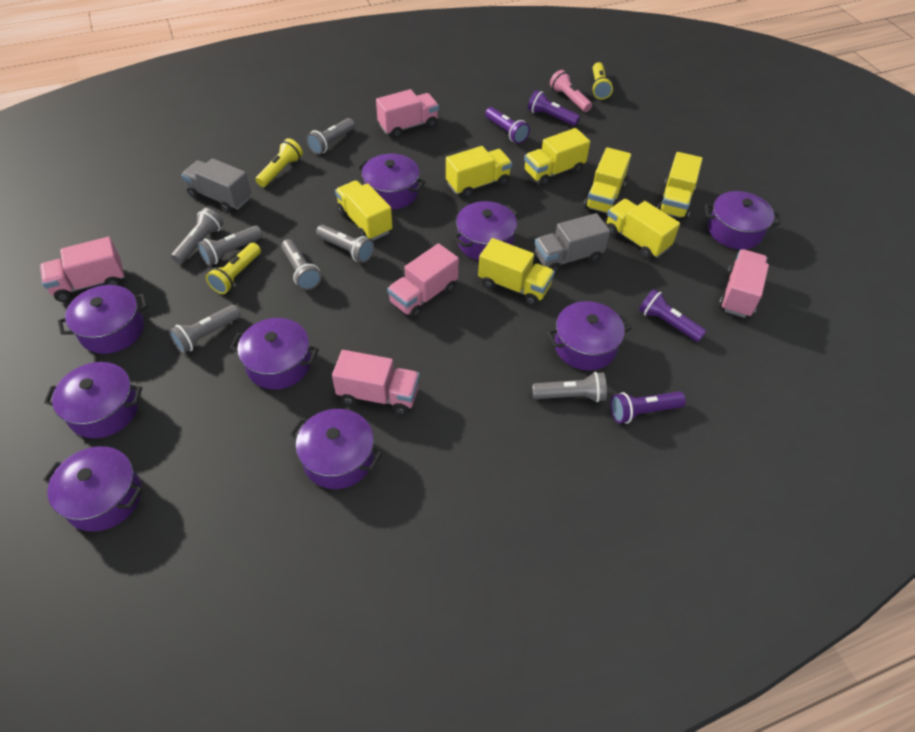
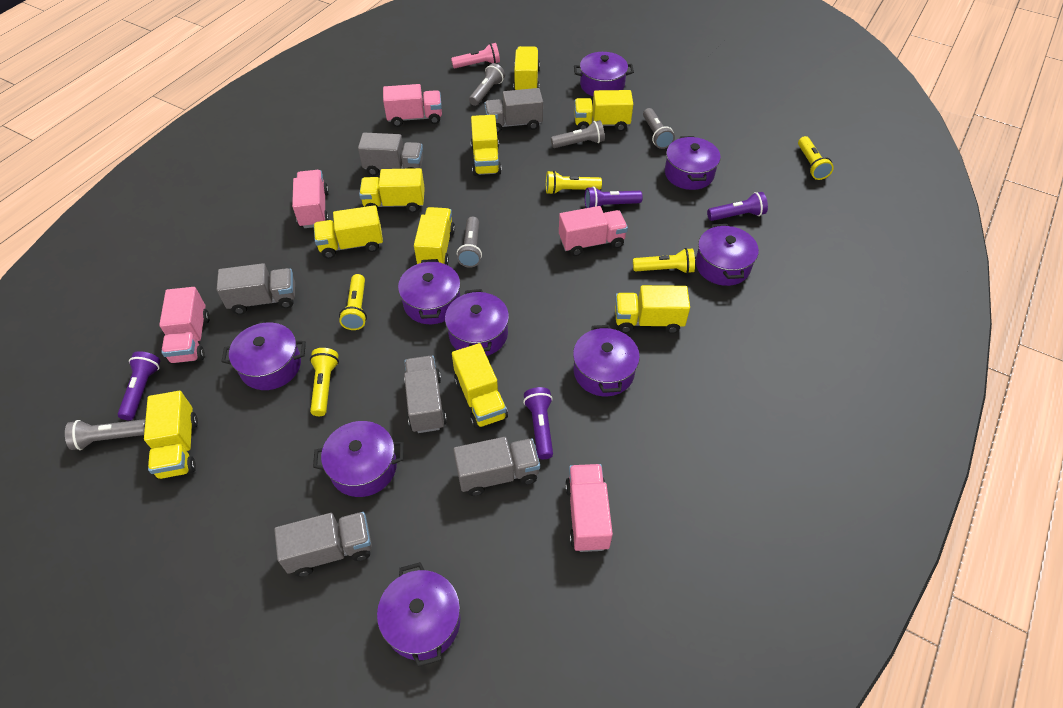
grey flashlight: [169,305,241,354] [171,208,223,264] [197,225,263,266] [281,239,321,290] [306,118,355,155] [316,225,374,263] [532,372,607,402] = 7 -> [65,419,145,450] [457,217,482,268] [469,63,505,106] [551,120,605,148] [643,108,675,149] = 5
grey truck: [181,158,251,213] [534,213,610,274] = 2 -> [217,263,295,315] [274,512,372,577] [358,133,423,176] [404,356,447,433] [453,437,540,496] [484,88,543,133] = 6
yellow flashlight: [206,243,261,294] [255,138,303,187] [592,62,613,99] = 3 -> [310,348,339,416] [339,274,367,330] [546,171,602,195] [633,248,695,274] [798,136,834,180] = 5
yellow truck: [335,180,393,241] [446,146,512,198] [478,238,555,306] [524,128,590,186] [584,147,631,213] [607,199,680,259] [657,152,702,220] = 7 -> [144,391,198,479] [314,205,383,259] [359,168,425,213] [414,207,455,265] [452,343,508,428] [471,115,502,176] [513,46,540,90] [574,90,633,132] [615,285,690,334] = 9

